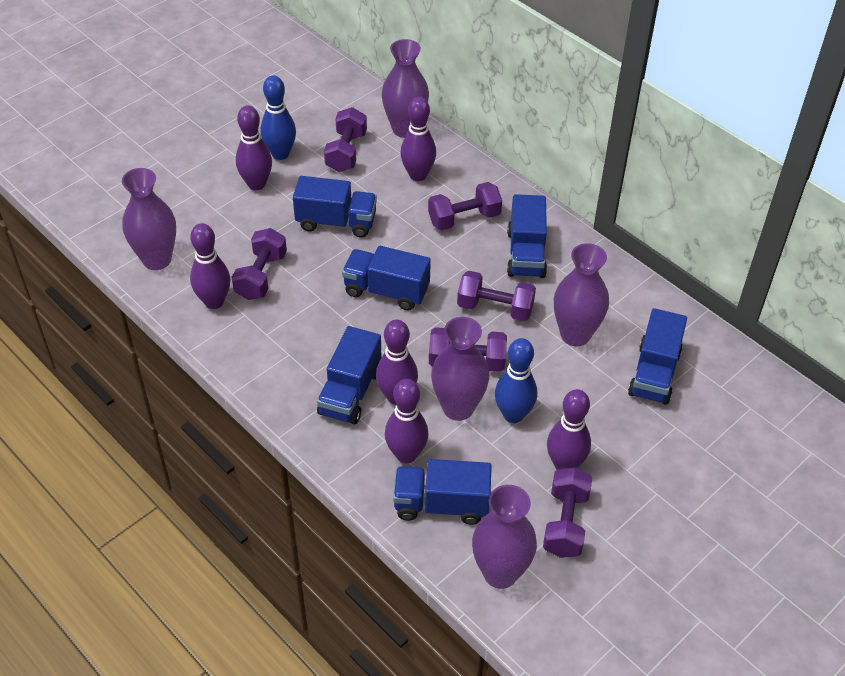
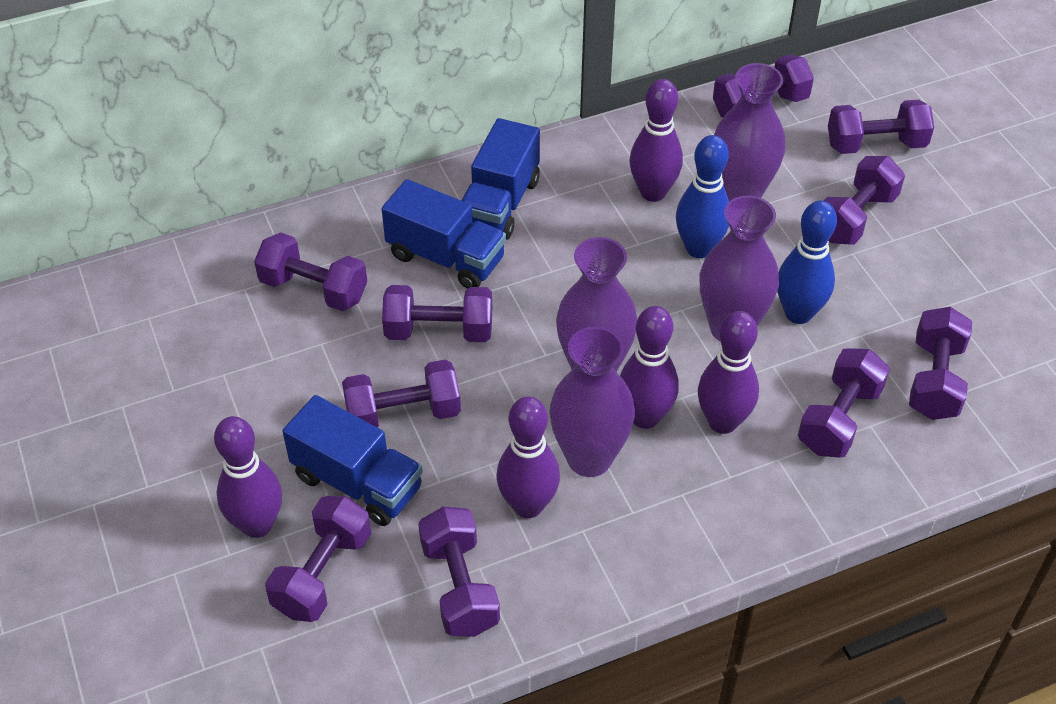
blue truck: [293,176,377,238] [317,326,381,424] [342,246,431,311] [393,459,492,525] [507,194,547,278] [628,308,687,405] = 6 -> [283,395,423,526] [382,179,506,289] [461,118,540,240] = 3
purple bowling pin: [190,223,230,309] [236,105,272,190] [376,319,418,405] [385,379,429,463] [400,97,436,181] [547,389,591,470] = 6 -> [214,416,282,538] [497,396,560,518] [620,306,679,429] [629,79,683,202] [698,311,759,434] = 5
purple dumbbell: [232,228,287,300] [324,107,367,172] [428,182,502,230] [429,327,507,372] [457,271,536,321] [543,467,592,558] = 6 -> [254,232,367,311] [265,496,371,622] [342,359,461,428] [382,285,492,342] [418,507,500,637] [713,54,814,117] [798,348,890,458] [824,156,905,245] [828,100,934,154] [909,307,972,420] = 10
purple vase: [122,168,176,270] [382,39,429,138] [431,317,489,421] [472,485,537,589] [554,243,609,346] = 5 -> [550,327,635,477] [556,237,637,372] [700,195,779,342] [714,63,786,202] = 4

